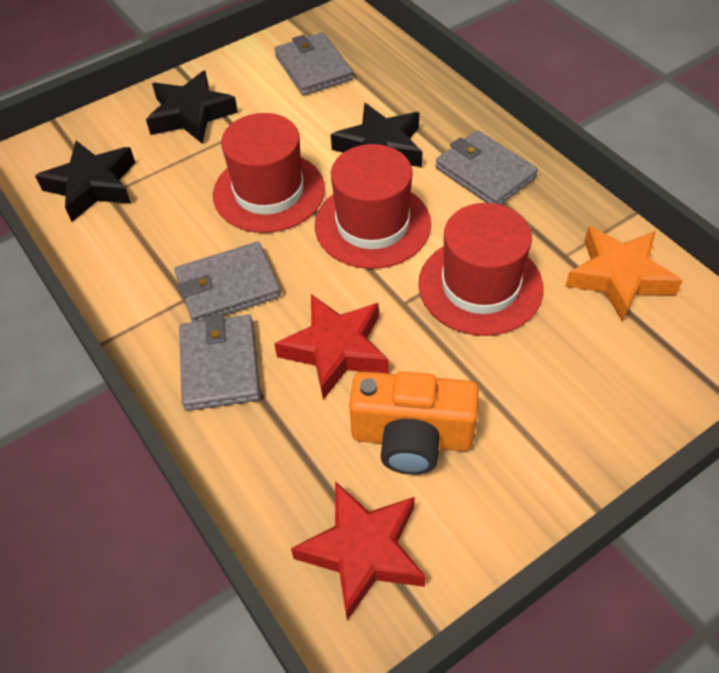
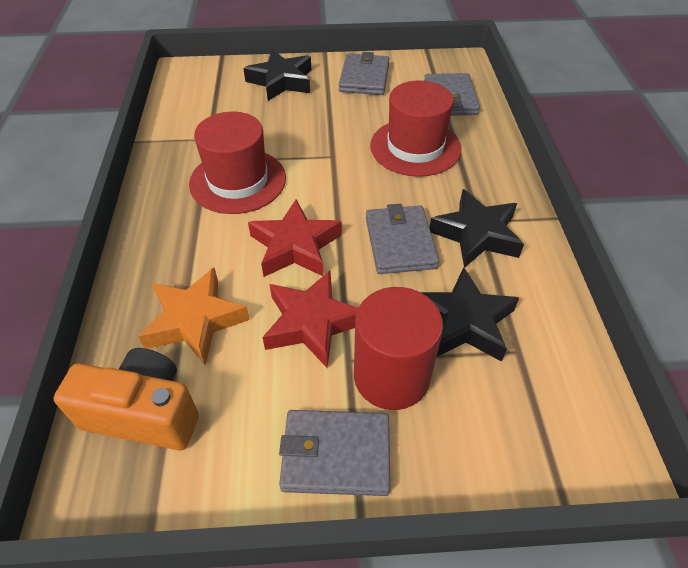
red cylinder: none = 0 -> [354,287,443,410] = 1
red hat: [213,113,325,233] [315,144,431,269] [418,203,544,336] = 3 -> [189,112,286,214] [370,80,461,177] = 2

